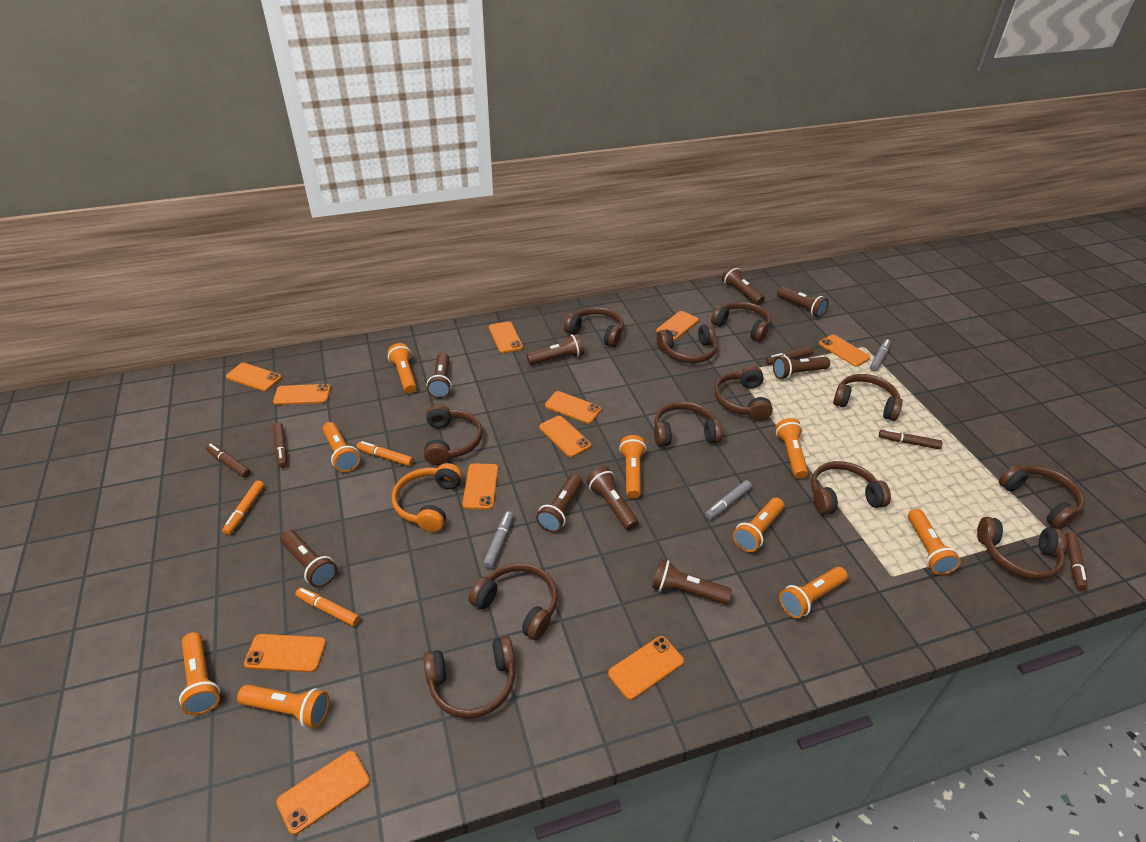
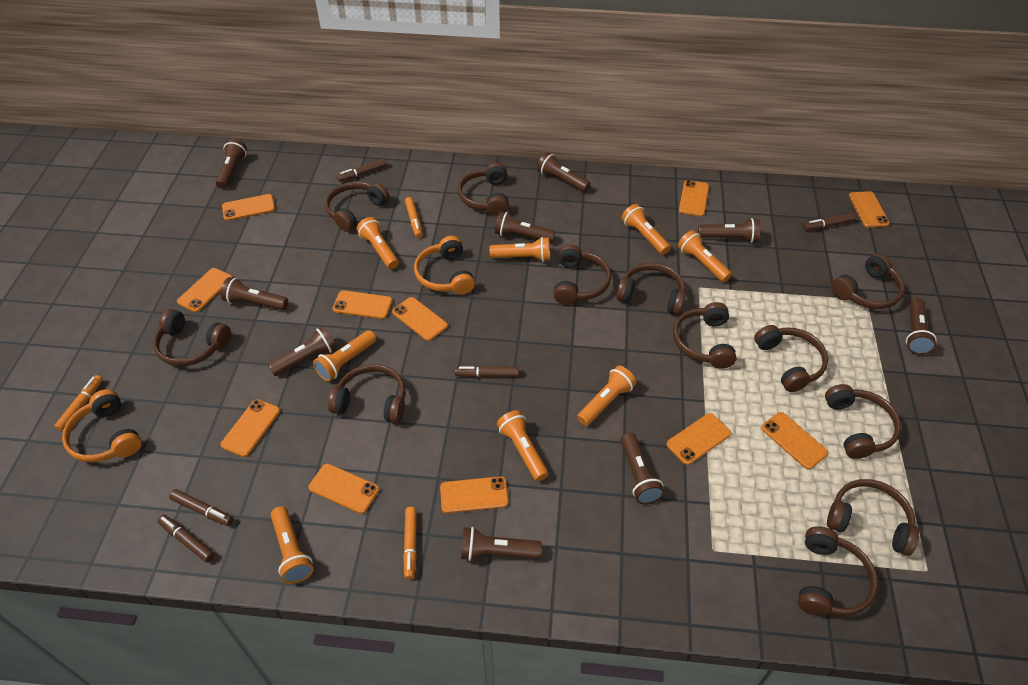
grey marker: [483,511,514,569] [705,480,752,520] [870,339,891,372] = 3 -> none = 0
orange flashlight: [179,632,220,715] [237,685,330,728] [322,422,360,472] [387,343,417,394] [619,435,646,498] [733,498,784,552] [776,418,808,479] [779,567,848,618] [908,509,961,575] = 9 -> [271,506,314,584] [313,330,376,382] [357,217,399,269] [489,237,550,262] [497,410,549,481] [577,366,636,426] [621,204,671,255] [677,230,732,282] = 8
orange headphones: [392,463,462,532] = 1 -> [62,389,142,462] [414,236,475,295] = 2

